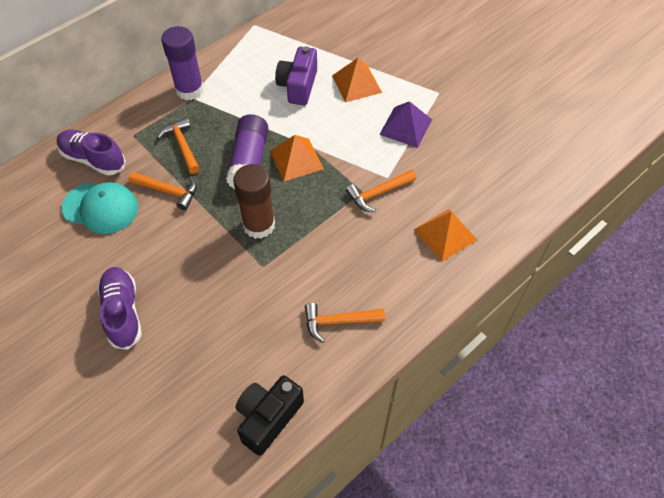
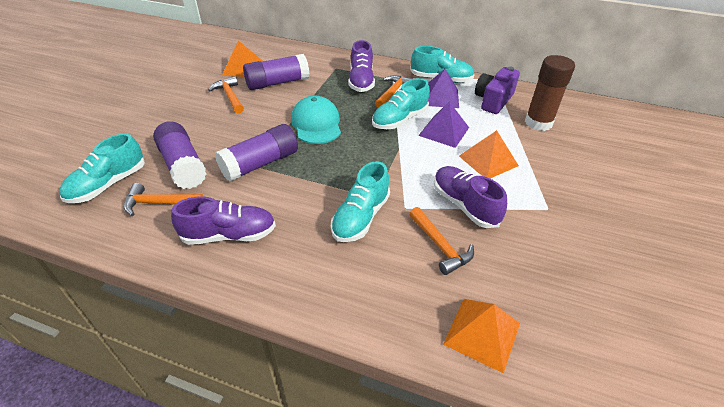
black camera: [236,375,304,456] = 1 -> none = 0
purple glue stick: [161,26,204,100] [226,114,268,189] = 2 -> [153,121,207,189] [215,124,298,182] [243,54,309,90] = 3
purple pyramid: [379,101,432,148] = 1 -> [418,102,469,148] [428,69,459,108] = 2
purple shoe: [57,130,126,175] [97,267,142,350] = 2 -> [171,196,276,245] [349,40,375,92] [434,166,507,228] = 3
turquoise shoe: none = 0 -> [59,133,145,203] [331,161,390,242] [372,78,430,129] [410,46,474,83] = 4

